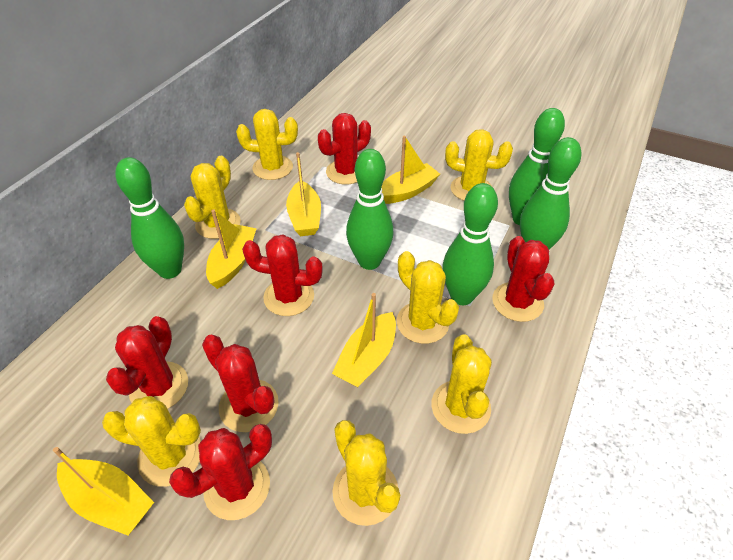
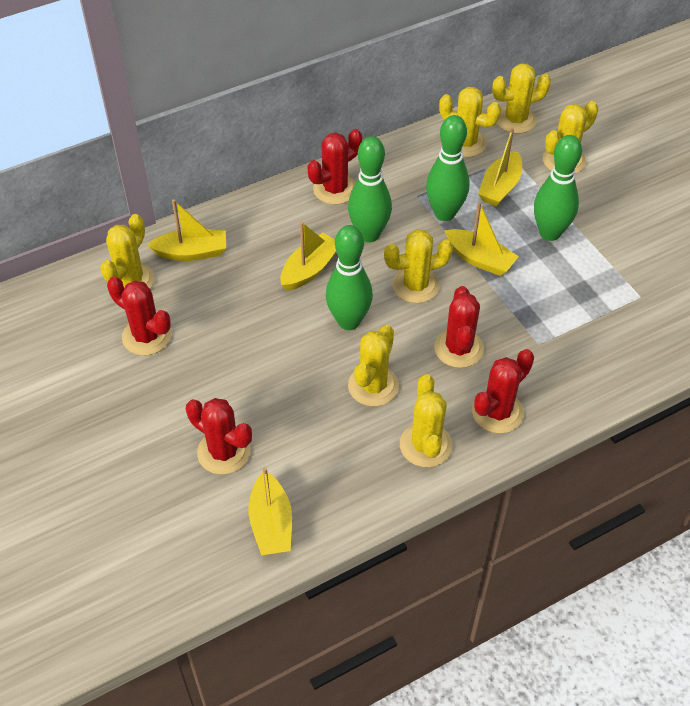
green bowling pin: [115,157,184,279] [346,149,394,270] [443,183,498,305] [509,108,565,225] [520,137,581,249] = 5 -> [326,225,373,330] [348,136,392,242] [426,115,469,221] [534,135,582,241] = 4
red cactus: [106,316,188,409] [169,424,272,520] [202,335,278,432] [242,234,323,316] [318,113,371,185] [492,236,555,322] = 6 -> [107,276,171,356] [186,398,252,475] [307,129,362,205] [434,286,484,368] [472,349,534,434] = 5

